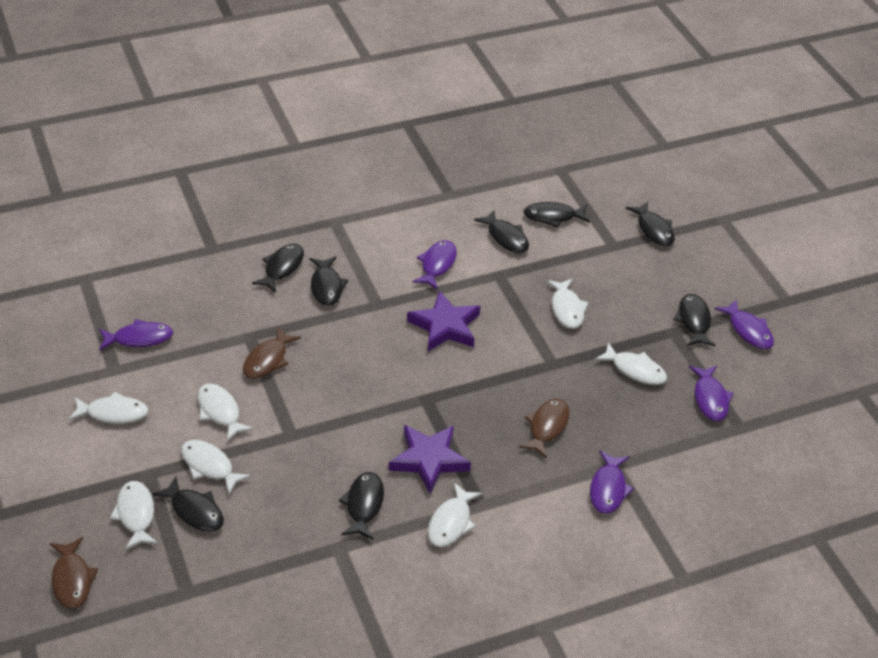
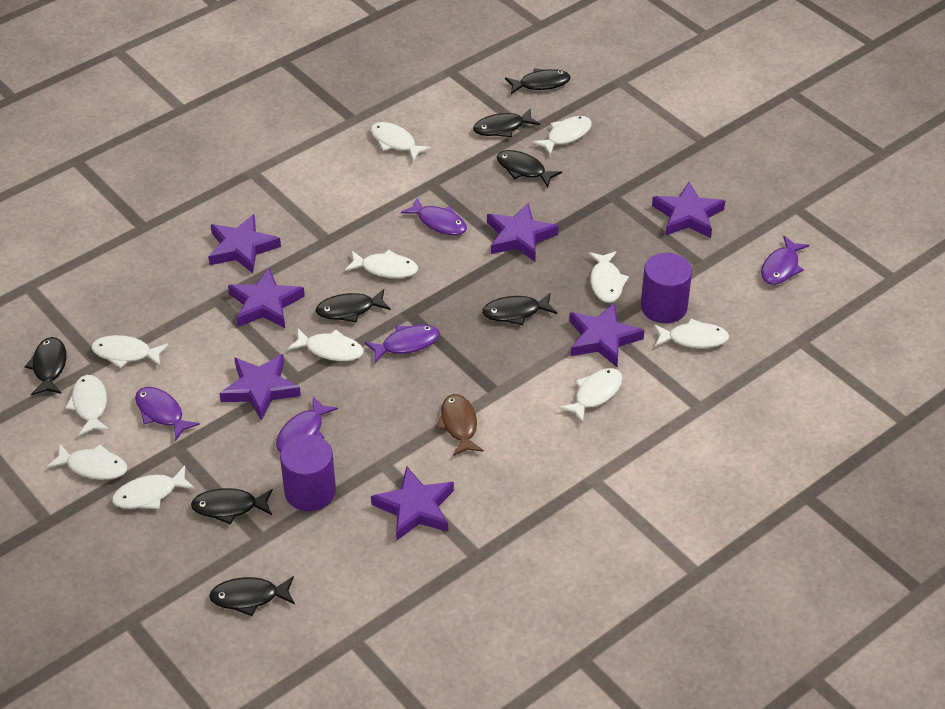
brown fish: [50,537,98,609] [243,327,301,379] [519,398,570,458] = 3 -> [436,394,484,456] = 1
purple cylinder: none = 0 -> [280,434,336,511] [641,253,692,323] = 2
purple star: [389,425,471,494] [407,291,481,351] = 2 -> [208,214,281,273] [219,354,301,421] [228,268,305,328] [371,466,454,540] [487,203,559,261] [569,302,645,367] [652,182,725,238] = 7
white fish: [68,392,149,424] [110,481,158,550] [181,440,251,494] [198,383,254,442] [428,483,482,547] [546,278,589,329] [594,342,667,385] = 7 -> [47,444,128,480] [65,375,110,436] [91,335,168,368] [112,466,195,509] [288,329,364,361] [345,249,418,278] [371,122,431,162] [532,116,592,155] [559,368,623,423] [589,251,629,303] [654,319,729,348] = 11

